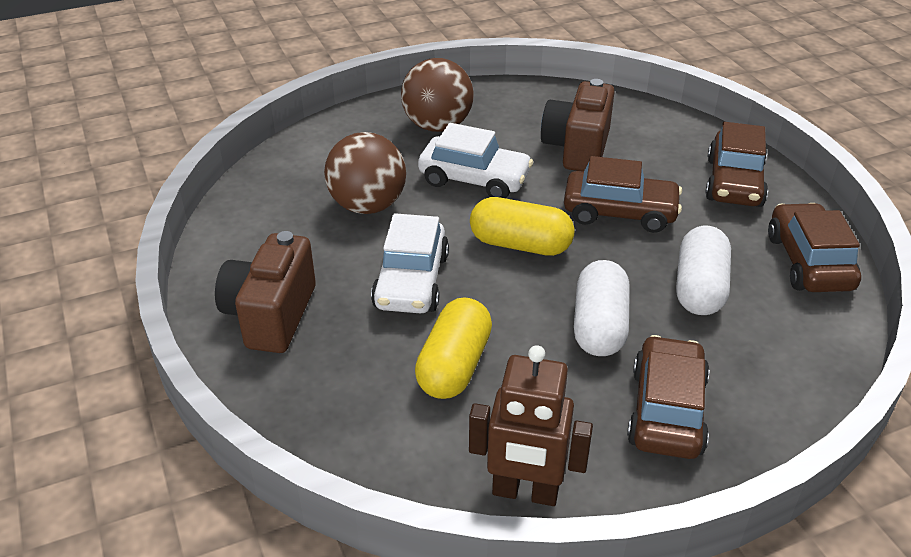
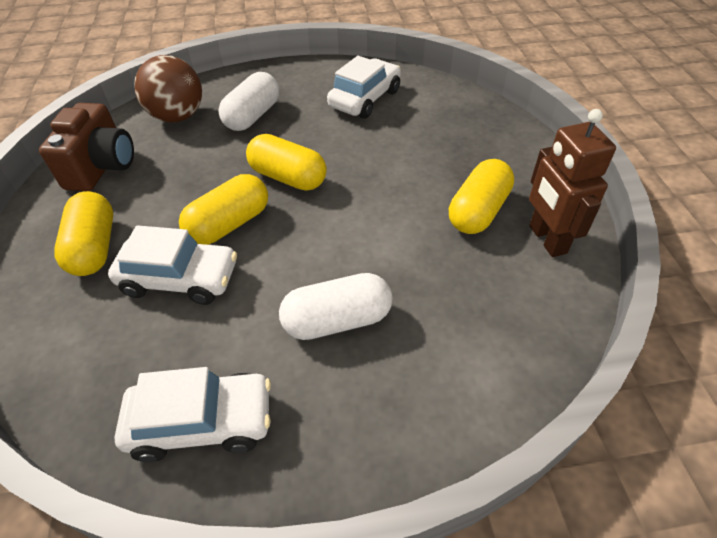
brown ball: [324,132,406,214] [401,58,474,132] = 2 -> [134,55,202,122] = 1
brown camera: [215,231,316,353] [541,79,615,172] = 2 -> [39,103,134,191] = 1
brown car: [564,156,682,233] [627,335,710,459] [705,122,768,207] [768,203,861,292] = 4 -> none = 0
white car: [371,213,449,314] [418,123,533,198] = 2 -> [108,225,237,305] [115,367,271,462] [327,56,401,119] = 3
yellow capsule: [415,297,492,399] [470,197,575,256] = 2 -> [54,191,113,276] [179,174,268,245] [246,134,327,191] [449,159,514,234] = 4

